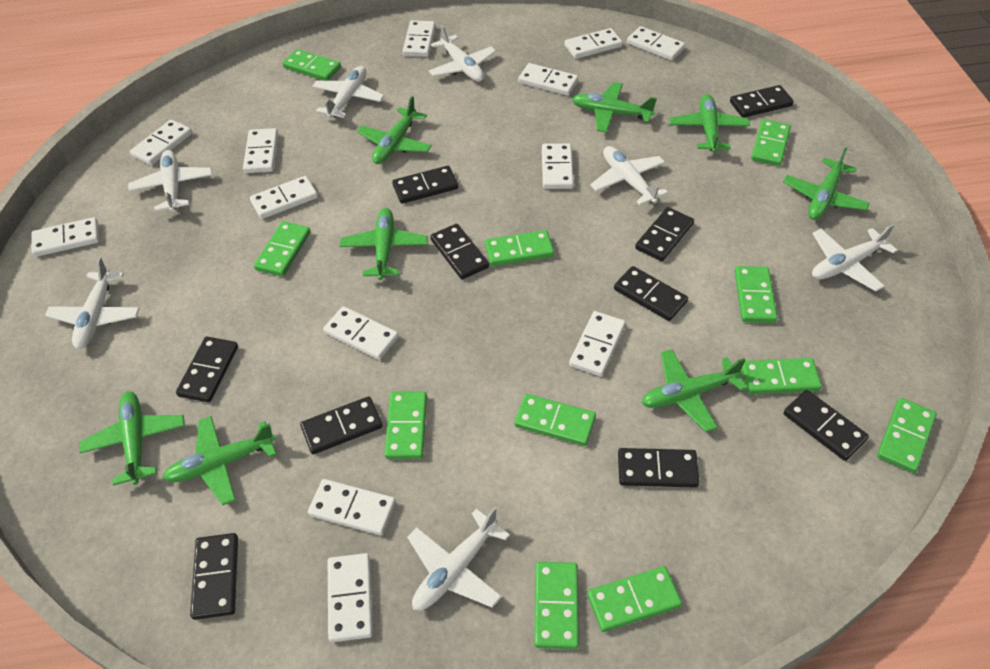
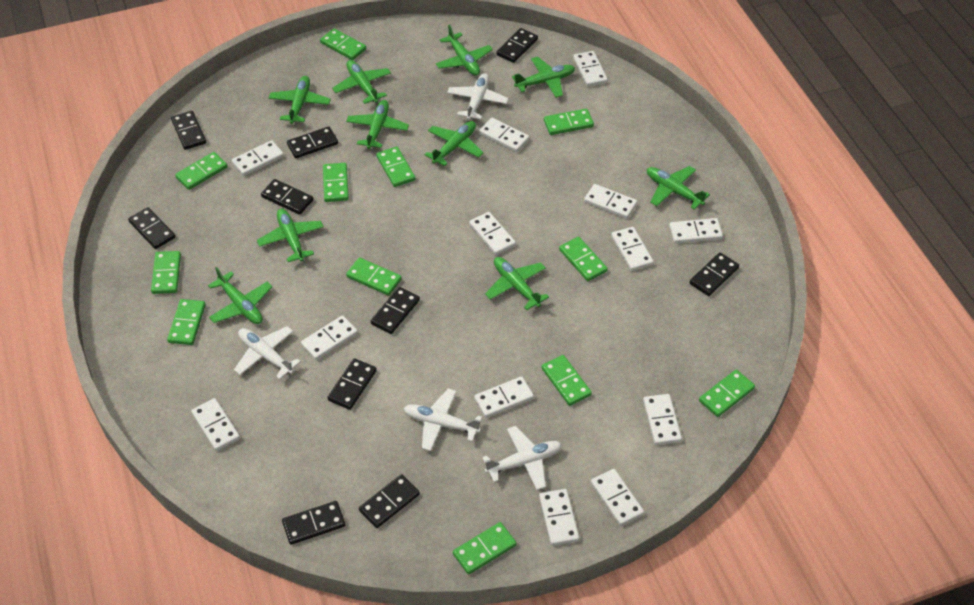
green domino: [254,221,311,277] [282,49,341,81] [384,391,427,459] [485,230,554,266] [514,394,596,446] [534,562,579,649] [587,566,682,632] [734,266,777,323] [741,358,822,395] [751,119,791,166] [877,398,937,473] = 11 -> [151,251,181,294] [167,299,206,345] [175,152,228,190] [320,28,366,60] [323,163,349,202] [346,258,402,296] [376,146,415,187] [453,522,516,575] [542,355,592,406] [544,109,594,135] [559,237,608,281] [699,370,755,417] = 12
green plane: [79,391,185,486] [163,416,276,505] [340,208,428,280] [357,96,432,164] [572,82,657,133] [642,349,747,432] [670,94,750,153] [783,147,870,220] = 8 -> [208,267,272,324] [257,208,324,262] [269,76,331,124] [332,60,391,104] [346,100,409,149] [425,121,484,166] [436,25,493,76] [485,257,549,310] [512,57,575,98] [647,166,710,210] = 10
white plane: [45,257,140,349] [128,150,212,212] [312,66,384,119] [407,507,510,610] [429,25,496,82] [590,146,668,205] [812,224,898,291] = 7 -> [234,326,301,380] [404,389,482,451] [447,73,509,120] [482,426,562,490] = 4

